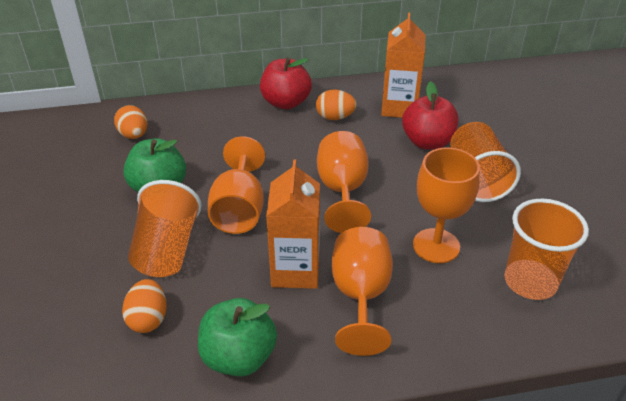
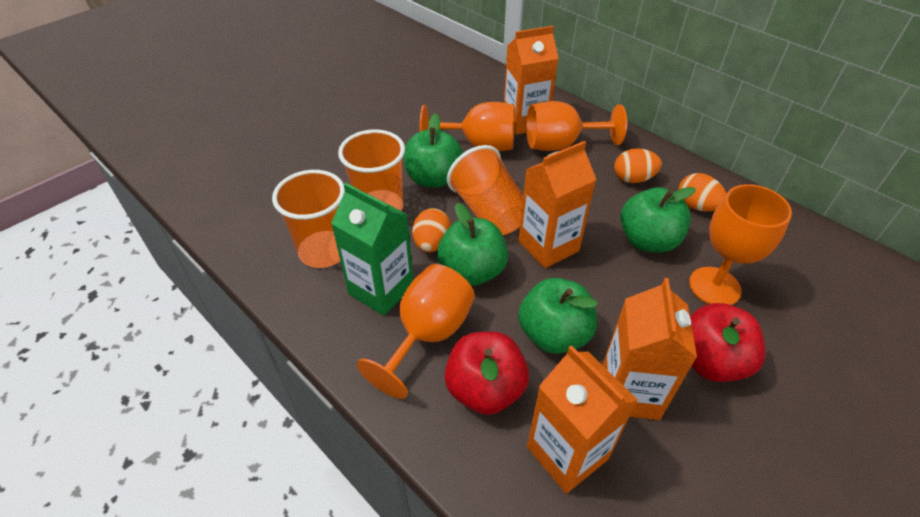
green apple: [123,138,186,192] [198,298,277,377] = 2 -> [403,113,463,188] [437,203,508,286] [518,278,598,354] [620,187,696,253] = 4
green carton: none = 0 -> [331,183,413,316] = 1
orange carton: [266,159,320,289] [381,13,425,118] = 2 -> [504,26,559,135] [518,141,597,268] [527,345,638,494] [602,278,697,420] = 4

